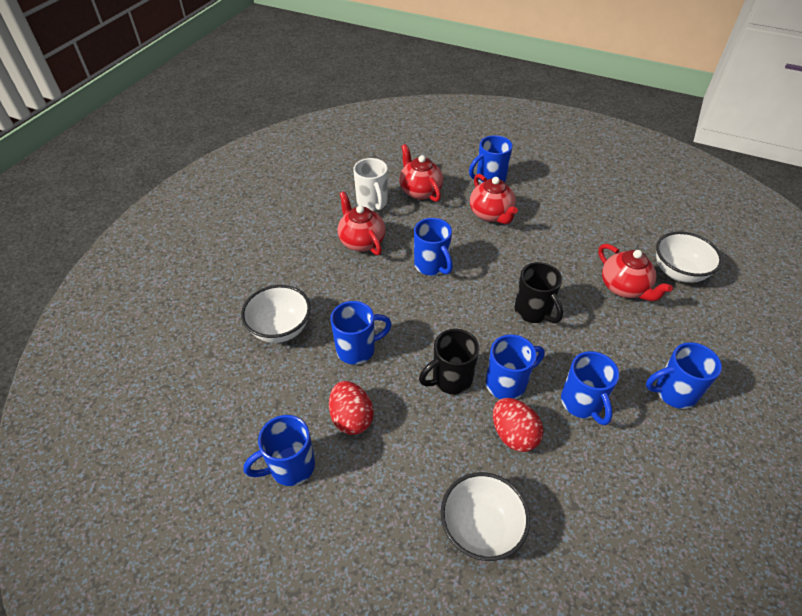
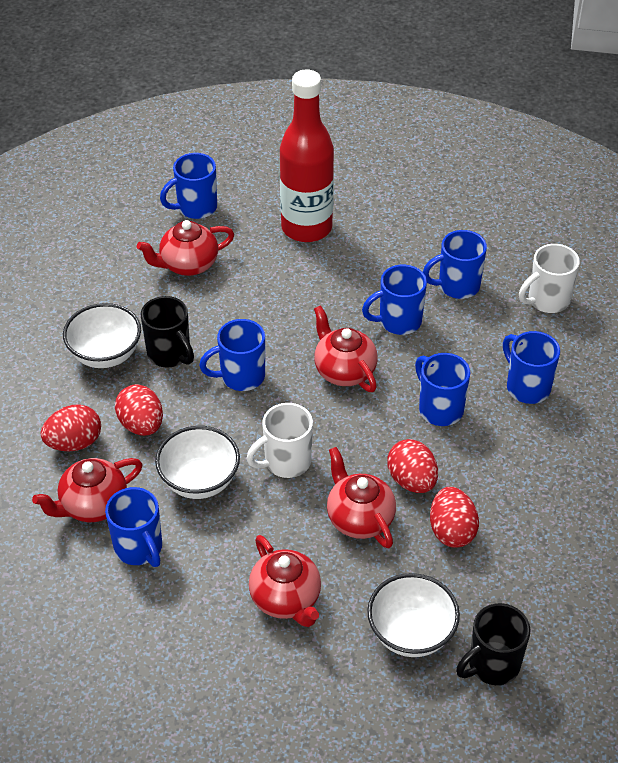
red bottle: none = 0 -> [280,69,334,242] = 1
red egg: [329,381,374,435] [493,398,543,452] = 2 -> [41,404,101,452] [115,384,163,436] [387,439,438,493] [430,487,479,548] = 4
red teapot: [338,191,386,255] [399,144,443,202] [470,174,518,224] [598,244,673,301] = 4 -> [32,458,143,522] [137,220,234,276] [249,535,321,627] [314,305,378,392] [327,447,396,548] = 5
white mug: [353,158,388,211] = 1 -> [247,403,313,478] [519,244,580,313] = 2

